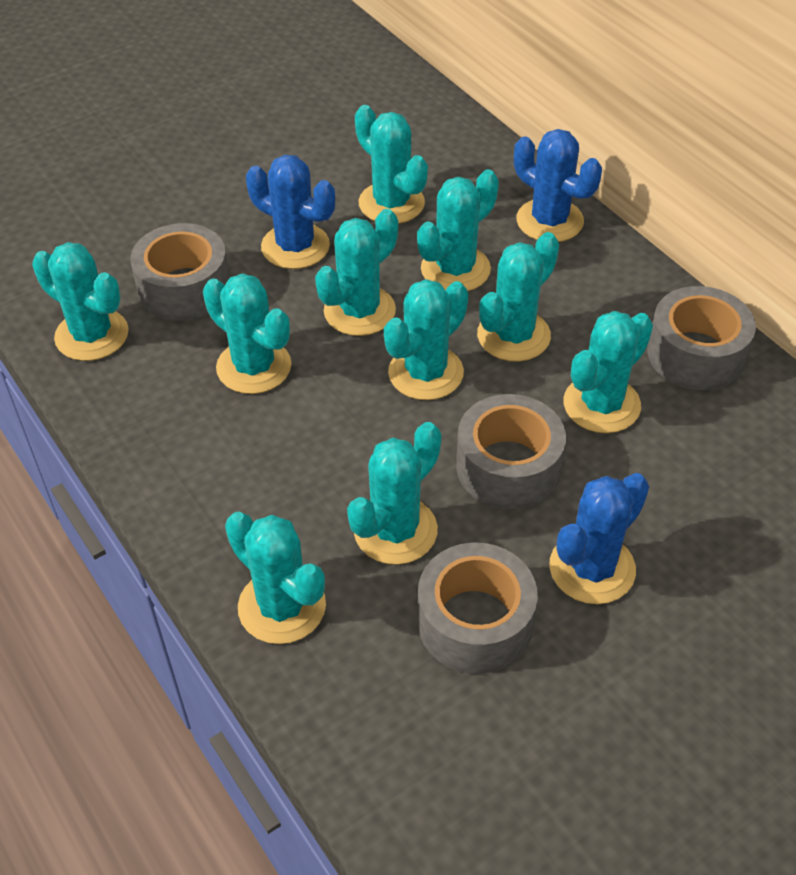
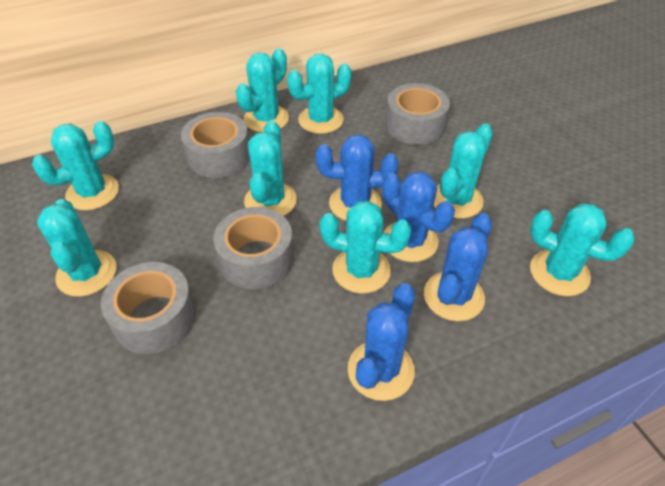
blue cactus: [246,155,335,269] [514,129,602,242] [549,473,649,604] = 3 -> [316,134,399,221] [348,283,415,401] [383,171,455,262] [424,213,492,321] = 4
turquoise cactus: [32,242,129,361] [203,273,291,394] [225,512,326,644] [315,209,398,336] [347,422,441,565] [355,105,428,224] [384,279,468,400] [417,169,499,291] [477,232,559,362] [563,311,653,433] = 10 -> [32,121,119,210] [37,199,116,297] [236,48,289,133] [244,120,297,216] [287,53,352,134] [319,201,412,294] [434,124,493,219] [530,203,635,296] = 8

